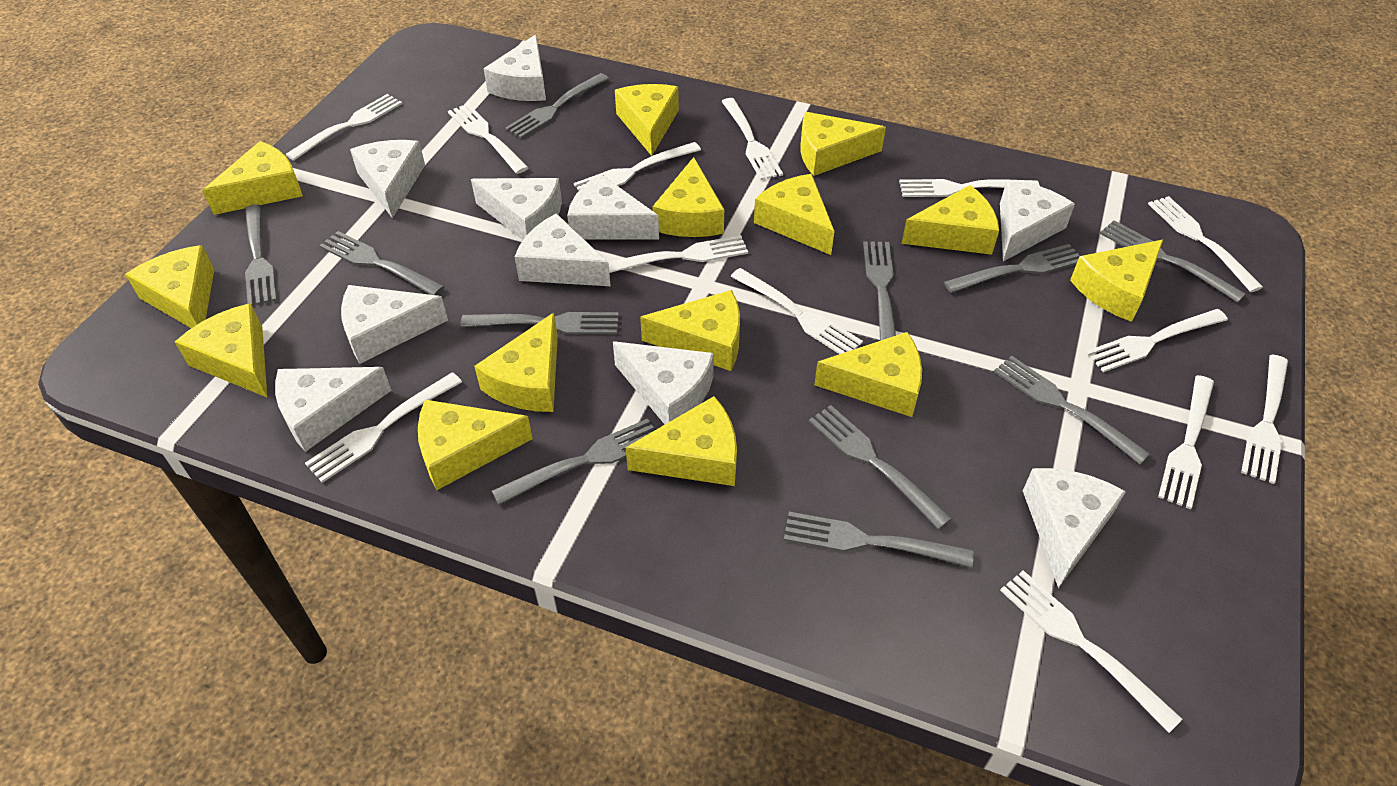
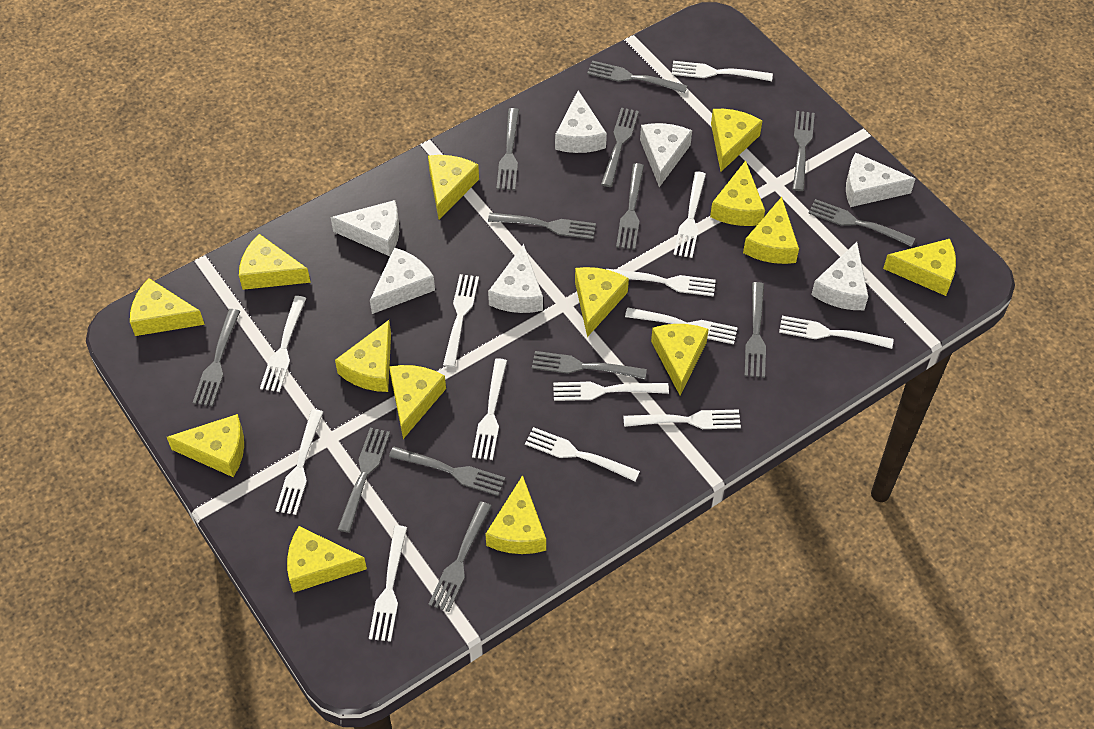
grey fork: [245,204,277,306] [319,231,445,295] [460,312,619,334] [492,419,654,505] [505,73,609,138] [784,512,974,568] [809,405,952,529] [863,241,896,341] [944,244,1080,293] [994,356,1150,465] [1100,220,1246,303] = 11 -> [193,309,240,406] [337,428,390,533] [389,446,506,496] [429,501,491,612] [488,213,596,239] [496,108,519,190] [532,351,647,379] [587,61,687,93] [601,108,639,187] [616,163,644,250] [745,282,766,378] [792,111,815,191] [808,199,915,247] = 13
white cheese: [275,367,392,452] [341,285,448,364] [350,140,425,218] [471,178,562,240] [484,34,546,101] [515,213,611,286] [567,174,659,240] [613,341,714,424] [1000,179,1075,262] [1023,468,1126,588] = 10 -> [331,200,399,256] [370,248,435,314] [488,244,543,313] [555,90,607,153] [640,123,692,187] [811,242,868,310] [846,153,915,207] = 7

